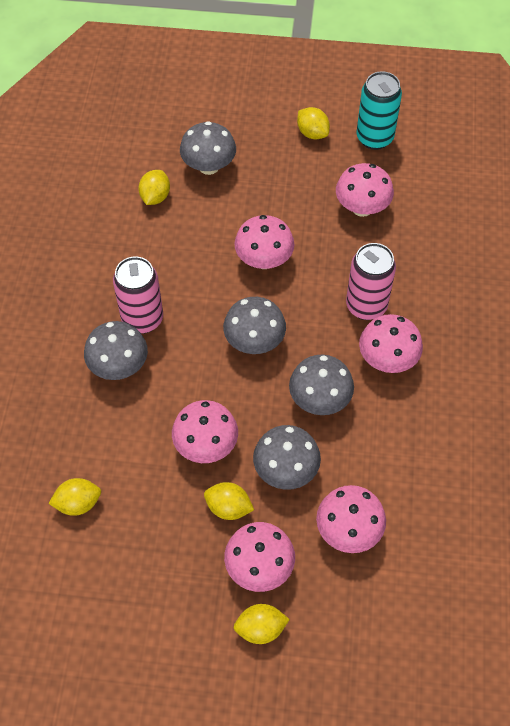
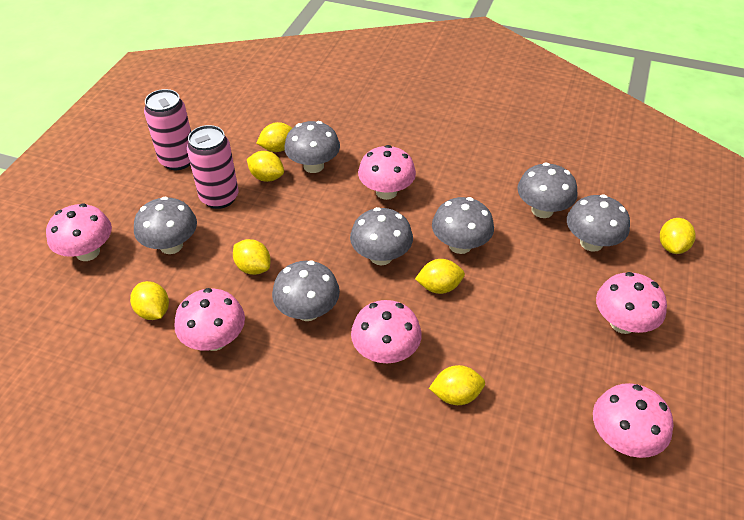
grey mushroom: [84,321,148,380] [180,121,236,175] [223,297,286,354] [253,425,321,490] [289,355,354,415] = 5 -> [134,197,197,254] [272,260,340,321] [284,121,340,173] [350,207,413,265] [432,197,494,254] [517,162,578,218] [567,194,630,252] = 7
turquoise can: [356,71,402,150] = 1 -> none = 0
yellow lemon: [48,478,101,516] [139,170,170,205] [204,482,254,520] [234,604,290,644] [297,107,330,139] = 5 -> [130,281,169,320] [233,239,271,275] [247,151,284,182] [256,122,292,152] [415,259,465,294] [429,365,485,405] [660,218,696,254] = 7

